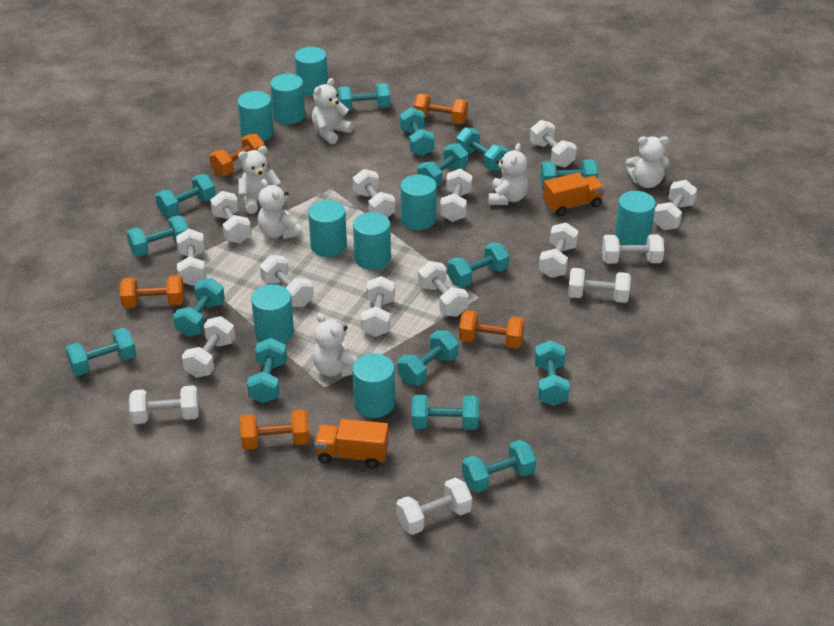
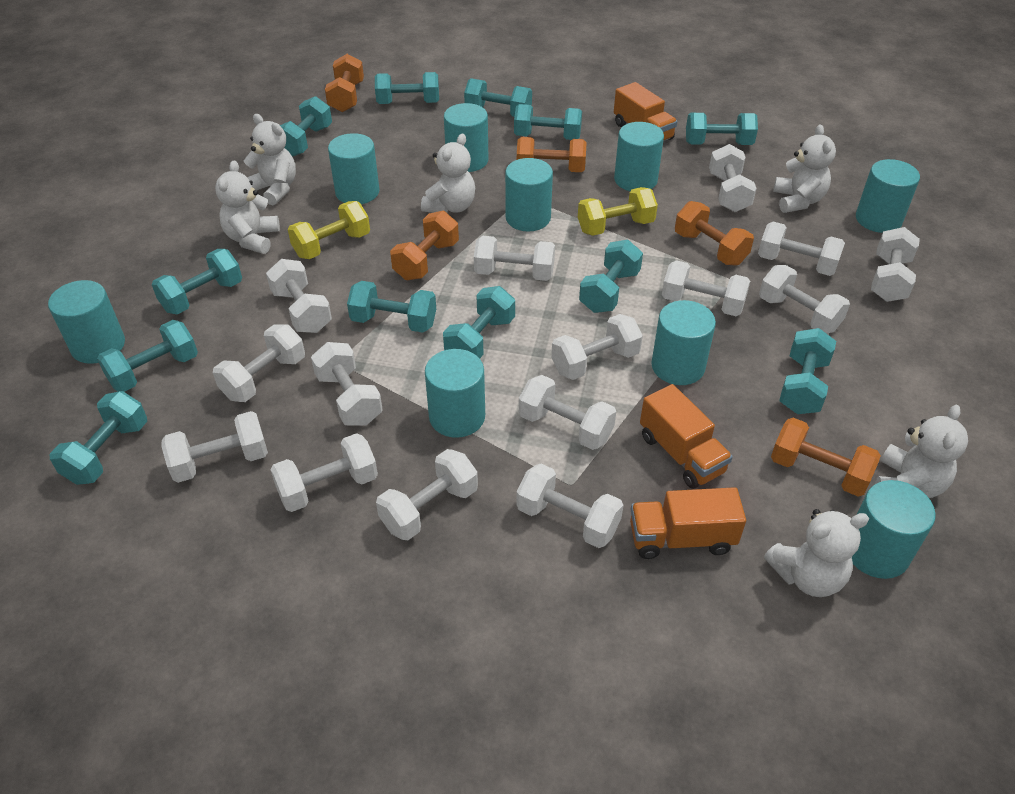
orange truck: [314,419,389,468] [543,172,604,216] = 2 -> [614,82,677,142] [630,487,746,559] [640,384,733,489] = 3
turquoise dumbbell: [66,328,136,376] [127,215,189,257] [155,174,216,217] [173,278,225,337] [247,338,287,403] [338,83,390,110] [398,330,459,386] [400,107,435,156] [412,395,479,430] [418,143,468,187] [447,242,509,287] [456,127,508,171] [462,440,536,493] [534,340,570,406] [540,159,598,186] = 15 -> [49,391,147,485] [97,320,198,392] [152,249,242,315] [280,96,332,157] [347,281,436,332] [375,72,439,104] [443,286,515,359] [464,78,532,117] [514,104,582,140] [579,239,643,313] [686,113,758,145] [779,328,836,414] = 12
yellow dumbbell: none = 0 -> [288,201,370,259] [578,187,658,236] = 2

